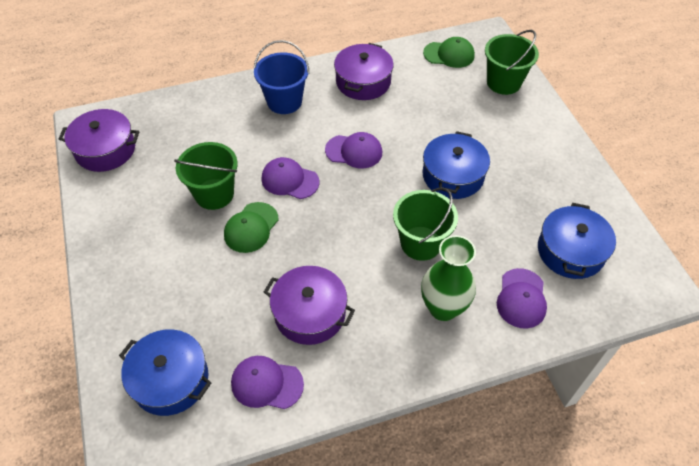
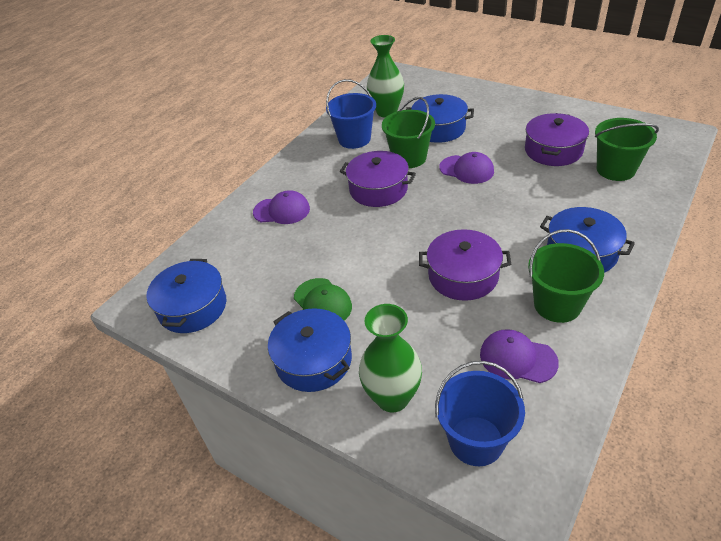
blue bucket: [254,40,309,114] = 1 -> [326,79,376,149] [435,361,525,466] = 2
blue pot: [119,329,211,416] [422,131,490,199] [538,203,616,279] = 3 -> [146,259,226,333] [268,308,352,392] [406,94,474,143] [540,207,635,273] = 4
green cap: [224,202,278,253] [423,37,475,68] = 2 -> [294,278,352,321] = 1
green vase: [421,235,476,321] = 1 -> [359,304,422,412] [367,35,404,118] = 2
purple cap: [231,356,304,409] [261,157,319,199] [325,132,382,169] [497,268,547,329] = 4 -> [253,190,310,224] [439,152,494,184] [480,329,559,383] = 3

